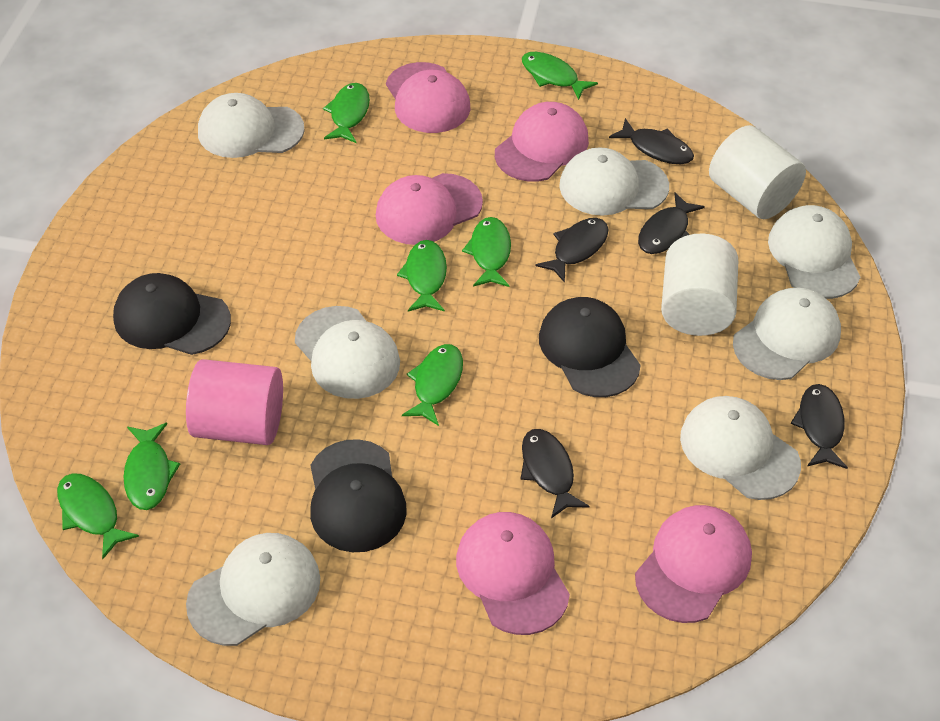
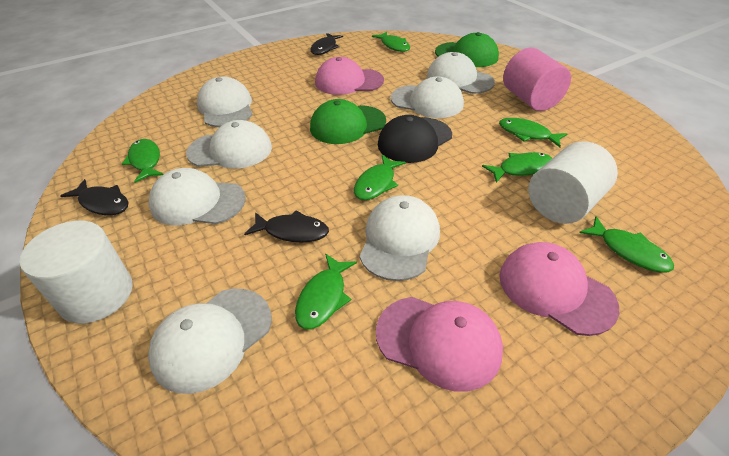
black cap: [113,273,231,355] [310,439,407,552] [539,297,641,397] = 3 -> [378,115,452,163] = 1
black fish: [520,429,589,518] [535,218,609,283] [609,118,694,164] [638,193,705,254] [791,384,848,469] = 5 -> [60,179,128,215] [244,210,329,243] [310,33,343,55] = 3
green cap: none = 0 -> [310,99,386,144] [435,32,499,67] = 2
pink cap: [375,173,483,245] [386,62,470,133] [456,512,570,635] [495,102,589,182] [635,505,752,623] = 5 -> [315,57,384,95] [376,297,503,392] [499,242,619,336] = 3

